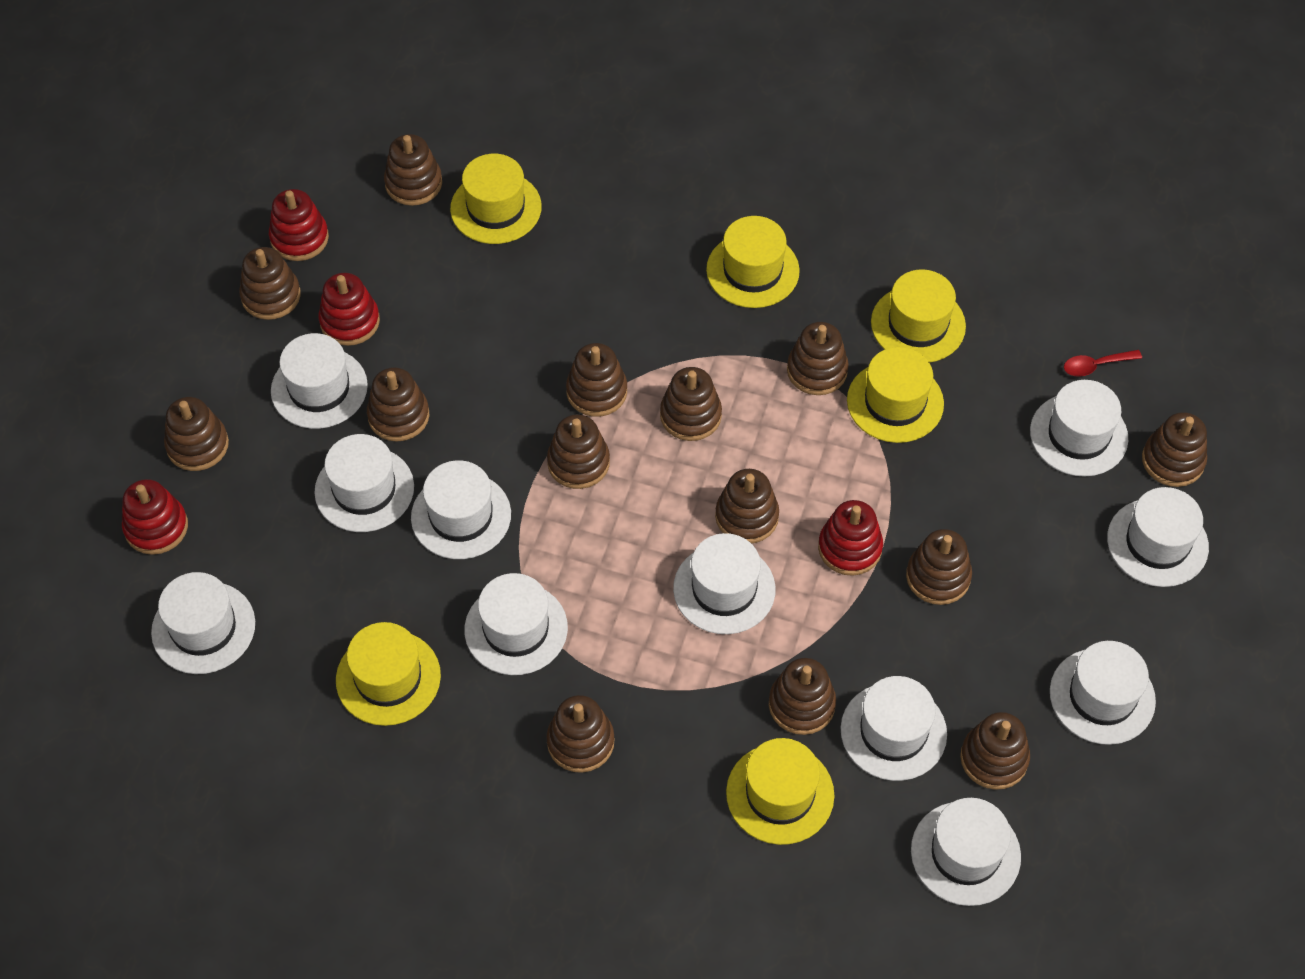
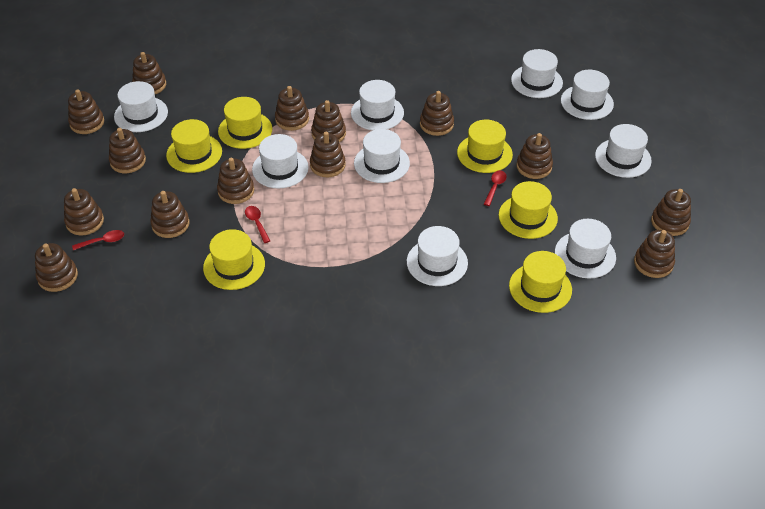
red spoon: [1064,350,1142,377] = 1 -> [72,230,124,250] [245,206,270,243] [484,170,507,206] = 3
red stacking toy: [122,479,188,555] [269,189,329,261] [318,273,380,346] [818,500,883,576] = 4 -> none = 0
white hat: [151,572,255,674] [271,333,368,429] [314,434,414,532] [411,460,511,559] [464,573,568,675] [673,533,775,634] [841,676,947,781] [911,798,1021,906] [1030,380,1128,477] [1050,641,1156,745] [1107,487,1209,587] = 11 -> [114,81,168,132] [252,134,309,188] [351,80,404,130] [354,129,410,183] [407,226,468,286] [511,49,563,98] [555,219,616,278] [561,70,614,120] [595,124,652,178] = 9

